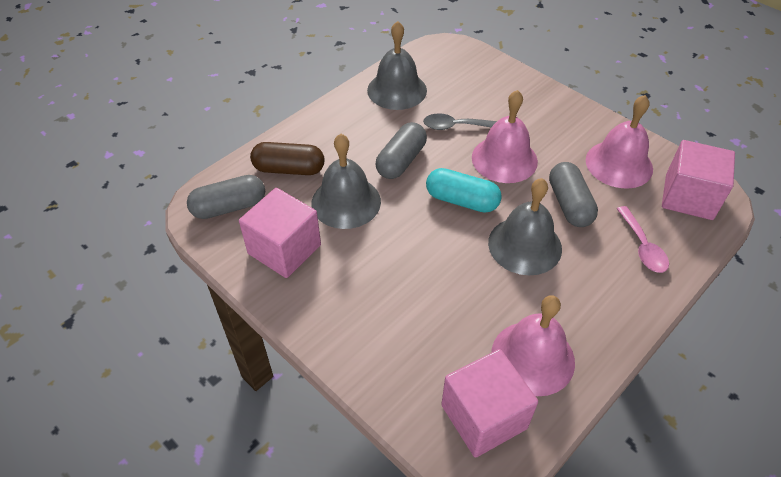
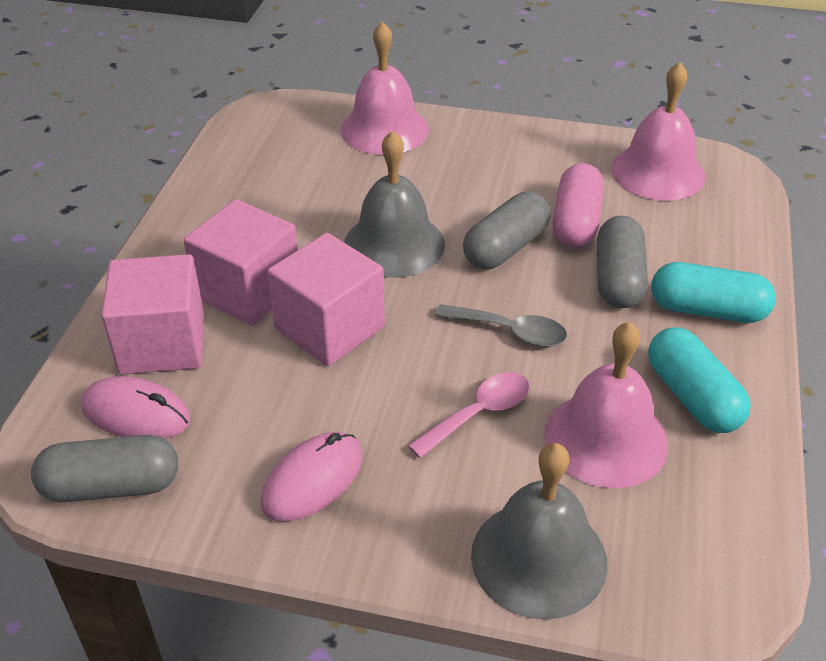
brown capsule: [250,142,324,175] = 1 -> none = 0
grey bell: [312,134,381,229] [367,21,427,110] [488,178,562,275] = 3 -> [344,130,445,278] [471,443,608,620] = 2
pink capsule: none = 0 -> [552,163,604,247] = 1
pink mouse: none = 0 -> [81,376,191,439] [261,432,363,522] = 2
turquoise capsule: [426,168,502,213] = 1 -> [648,327,751,433] [651,262,776,323] = 2

